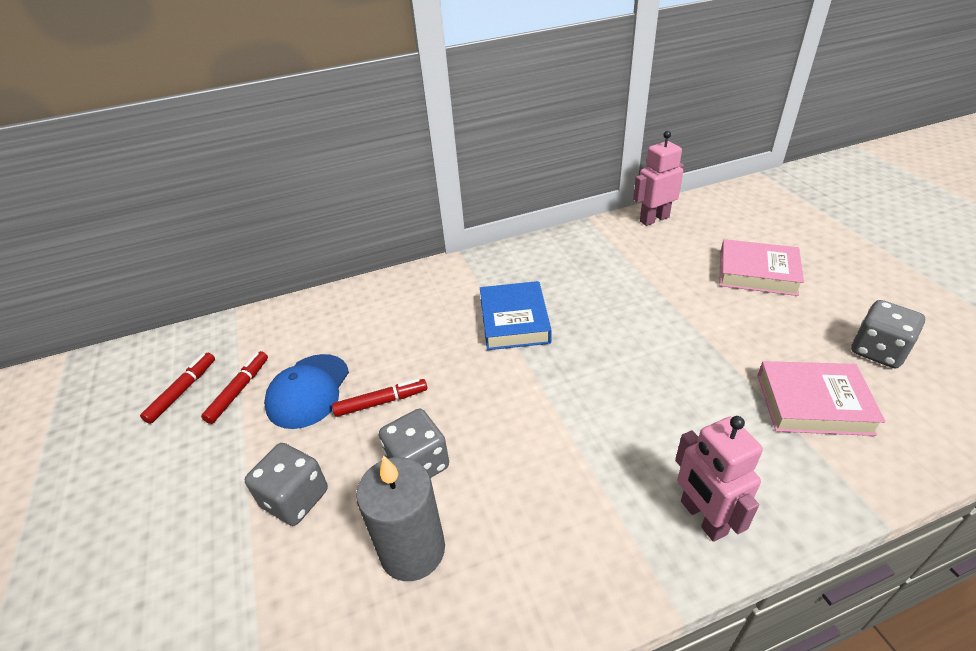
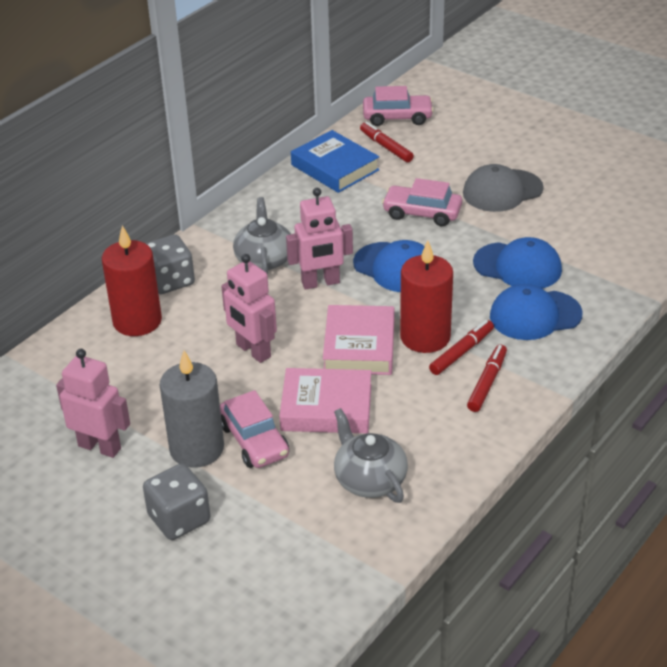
blue cap: [264,354,349,429] = 1 -> [353,240,425,292] [473,237,562,288] [490,284,583,340] = 3
grey cap: none = 0 -> [463,164,544,212] = 1
grey dice: [245,443,328,526] [379,409,449,478] [851,300,925,368] = 3 -> [143,463,210,540] [146,235,195,294] = 2
grey teapot: none = 0 -> [233,197,291,275] [334,408,408,503] = 2
pink car: none = 0 -> [220,390,289,468] [363,86,434,126] [382,178,462,226] = 3
pink robot: [633,131,684,226] [675,416,763,542] = 2 -> [56,349,130,458] [221,254,277,363] [286,188,353,290] = 3
red candle: none = 0 -> [102,225,162,336] [400,241,453,353] = 2

